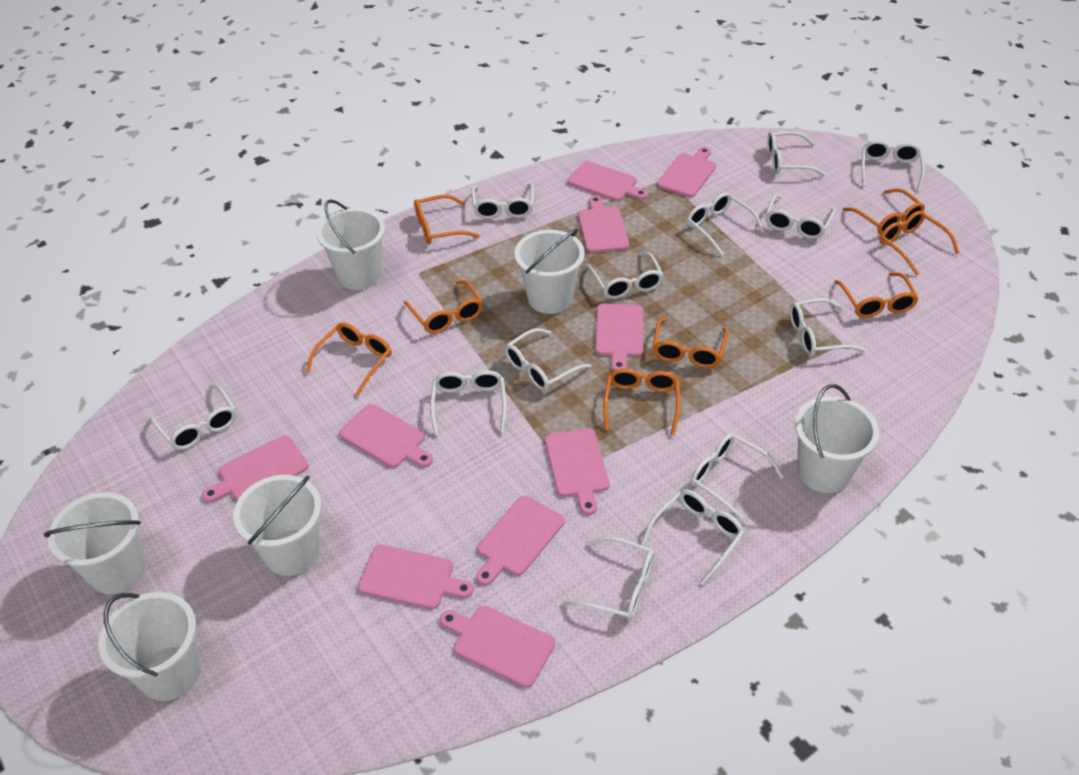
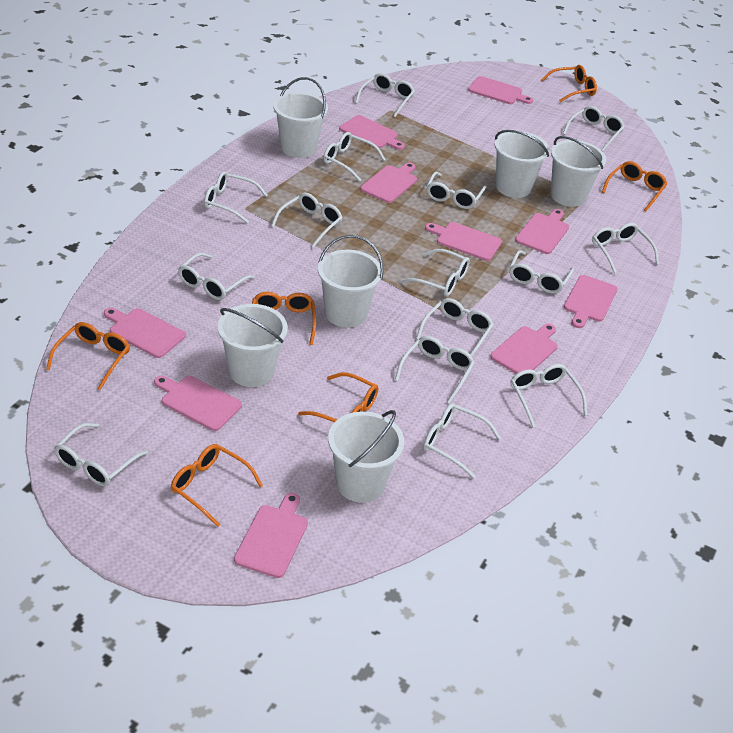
orange glasses: [306,323,391,396] [404,280,483,334] [414,195,480,244] [603,368,680,436] [653,318,729,368] [834,272,919,318] [843,188,925,235] [880,211,959,276] = 8 -> [46,322,130,390] [171,444,263,527] [252,292,316,345] [298,372,378,422] [541,65,597,102] [602,161,667,212] = 6
white glasses: [150,384,236,450] [430,370,507,436] [471,184,534,219] [505,328,591,391] [563,536,654,620] [586,252,664,299] [641,489,745,585] [687,192,764,256] [691,433,784,523] [765,194,836,239] [767,132,826,176] [790,298,866,356] [861,140,925,192] = 13 -> [54,423,148,486] [178,252,255,300] [204,171,268,223] [271,193,343,248] [323,132,386,182] [355,73,415,117] [395,336,475,404] [401,249,470,296] [416,298,494,356] [423,403,501,479] [426,172,486,209] [509,250,574,294] [510,364,587,427] [563,106,625,151] [592,223,659,274] = 15

